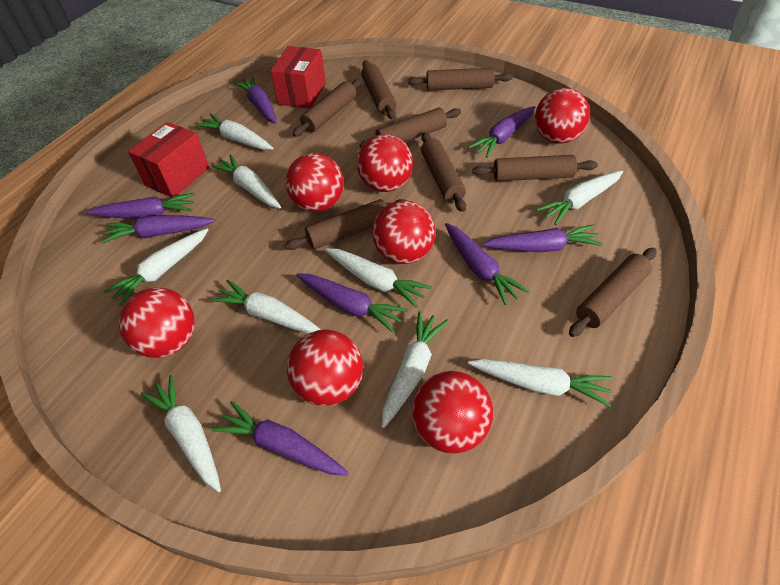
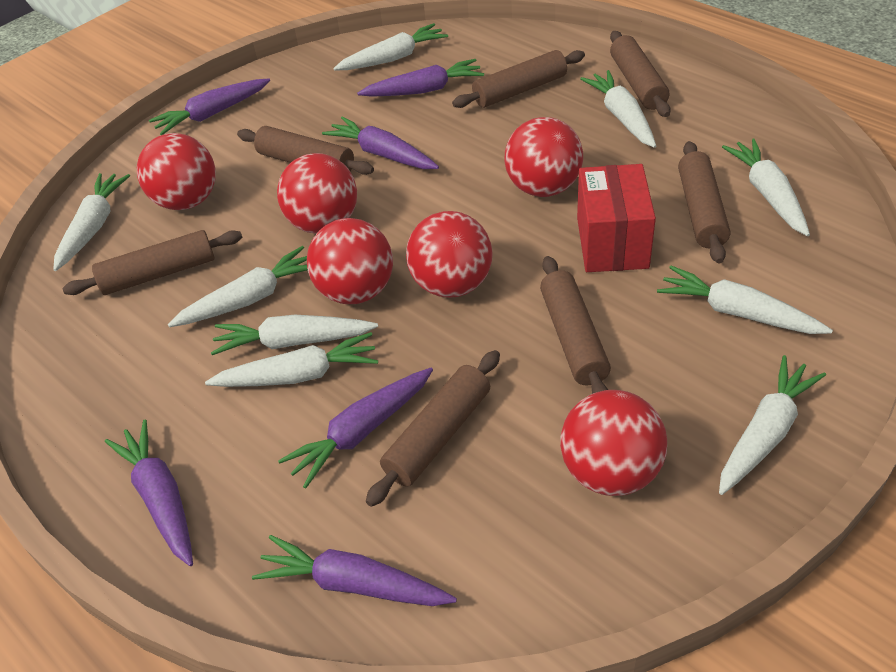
brown rolling pin: [285,199,404,250] [293,79,362,137] [360,108,461,148] [361,60,396,120] [408,68,513,90] [421,132,466,212] [472,155,598,181] [569,248,657,337] = 8 -> [62,230,242,295] [237,126,374,175] [366,350,500,507] [452,50,585,108] [540,256,611,394] [610,31,671,117] [678,141,730,263] = 7
purple carrot: [86,193,195,219] [101,215,215,243] [212,401,349,475] [234,76,277,124] [296,274,408,333] [445,223,529,306] [468,106,535,158] [482,224,602,252] = 8 -> [105,420,193,566] [149,78,270,135] [252,535,457,606] [278,368,433,489] [322,116,439,169] [357,59,484,97] = 6
red ball: [119,288,195,358] [285,153,344,212] [287,330,363,406] [357,134,413,192] [372,200,435,264] [412,371,493,453] [535,88,590,144] = 7 -> [137,133,216,210] [277,153,357,233] [307,218,393,304] [406,211,493,298] [505,117,583,197] [560,390,667,496] = 6
red box: [128,122,210,197] [270,46,326,109] = 2 -> [577,164,656,272] = 1

